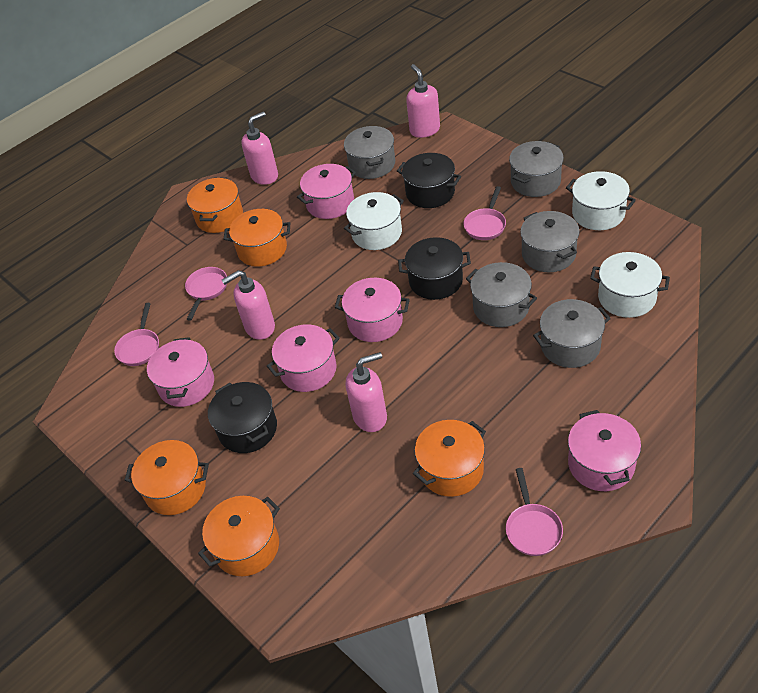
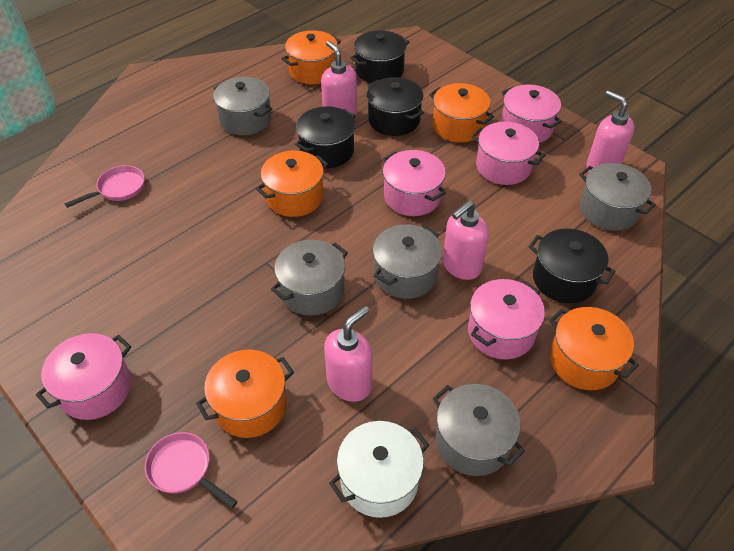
black pot: [208,382,277,453] [397,153,461,208] [398,237,471,300] = 3 -> [295,107,356,168] [350,30,409,83] [367,77,424,136] [528,229,615,303] = 4
pink pan: [114,303,159,366] [185,267,227,321] [463,186,506,240] [506,468,563,556] = 4 -> [65,165,145,208] [145,432,238,508] = 2
white pot: [344,192,404,250] [566,171,636,230] [590,252,670,318] = 3 -> [329,421,429,518] = 1

